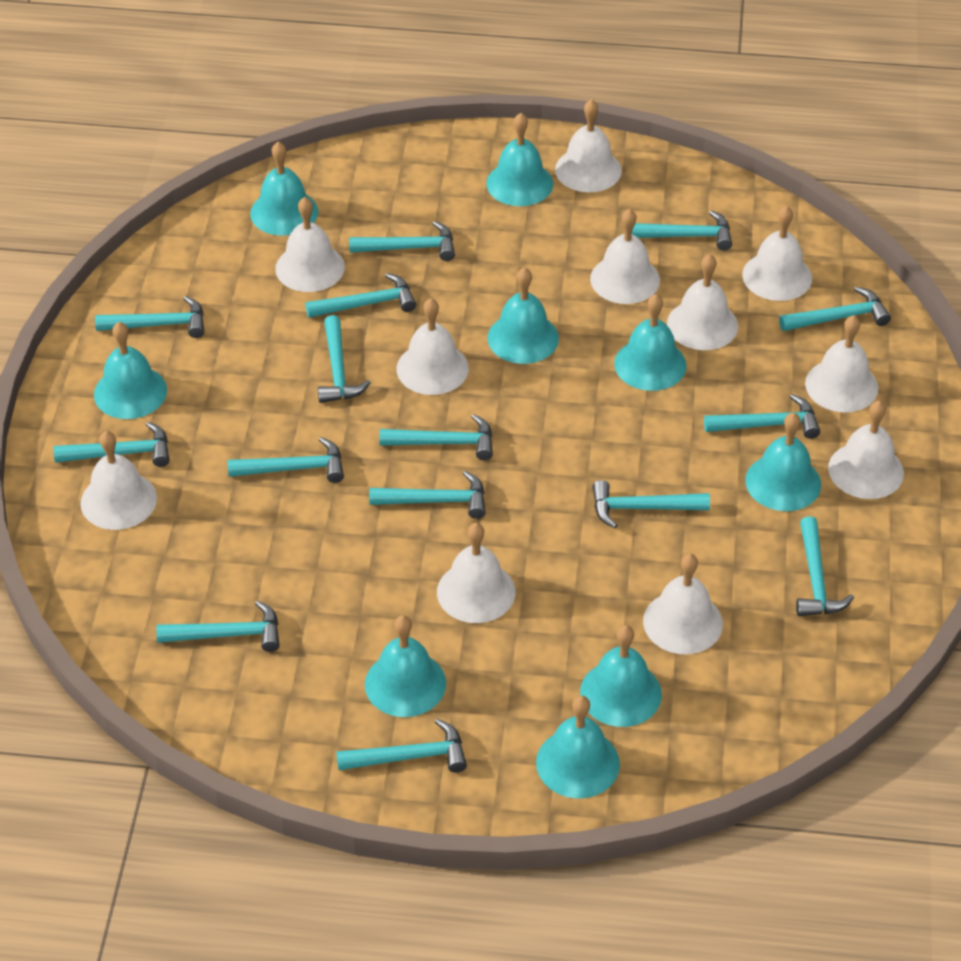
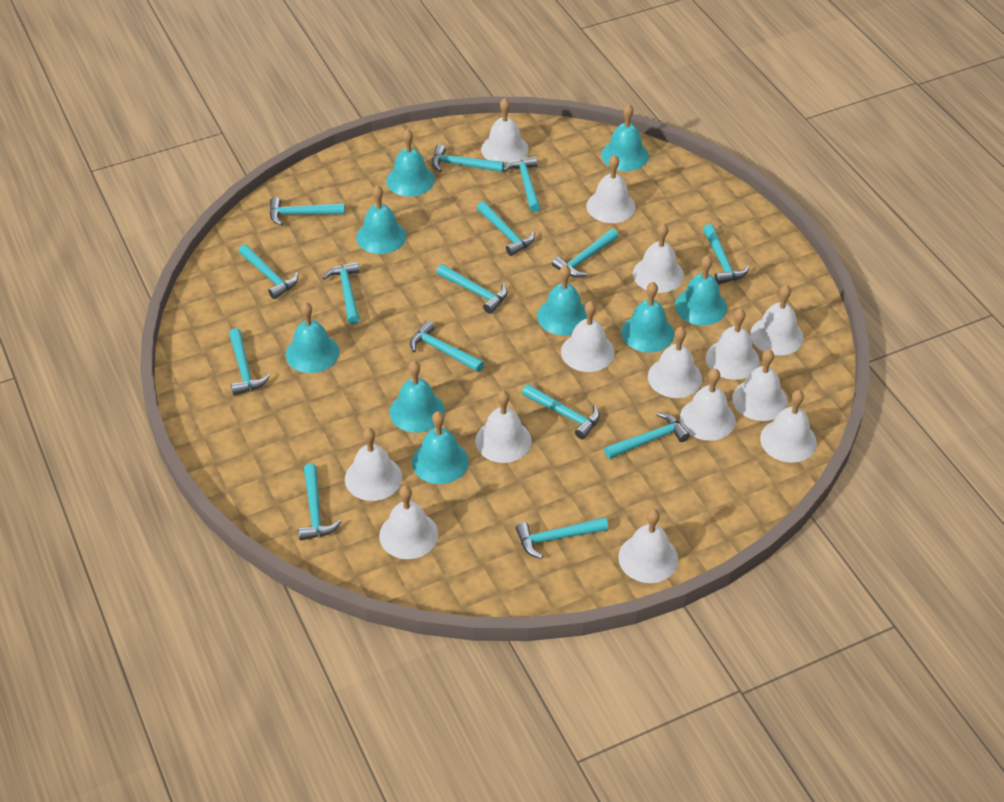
white bell: [80,431,157,530] [275,197,345,292] [397,298,469,395] [437,523,515,623] [555,99,622,192] [590,209,660,304] [643,554,723,654] [667,254,738,350] [742,206,812,301] [805,315,878,412] [828,400,904,499] = 11 -> [345,428,402,501] [379,485,438,559] [475,390,532,463] [481,98,529,165] [561,301,614,372] [587,155,636,223] [618,509,678,583] [633,223,684,293] [648,327,702,398] [680,368,735,441] [706,308,760,380] [732,349,788,421] [750,285,804,356] [760,390,817,463] = 14

